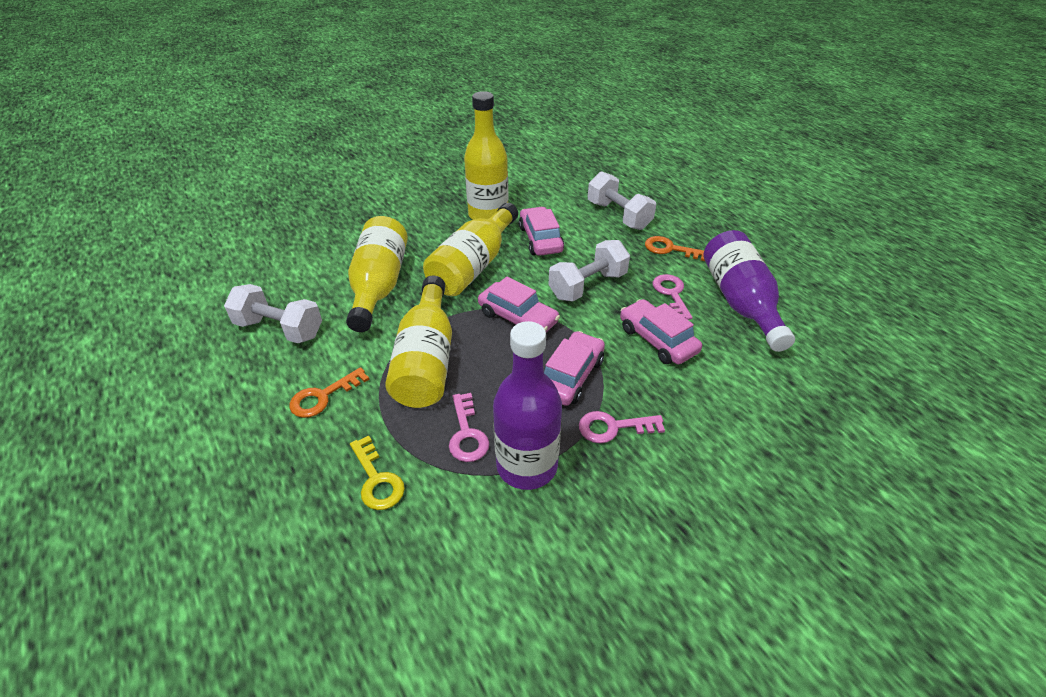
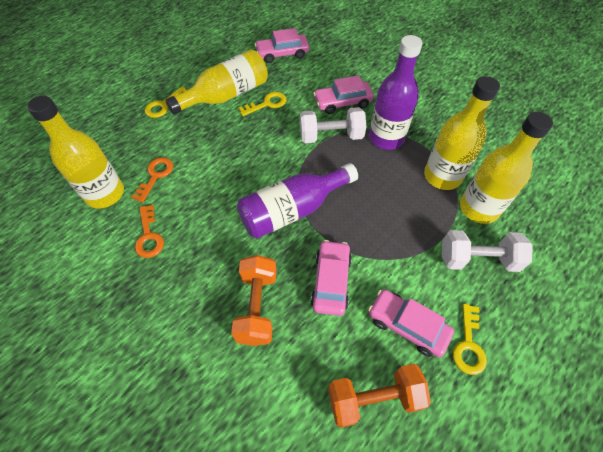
orange dumbbell: none = 0 -> [231,255,277,346] [328,364,431,428] = 2
pink key: [449,393,489,462] [579,411,665,443] [653,274,693,320] = 3 -> none = 0
white dumbbell: [224,284,322,343] [549,240,630,301] [588,171,656,230] = 3 -> [300,107,366,143] [442,230,533,272] = 2
yellow key: [350,436,405,510] = 1 -> [145,87,187,118] [238,92,287,116] [453,304,487,375] = 3

